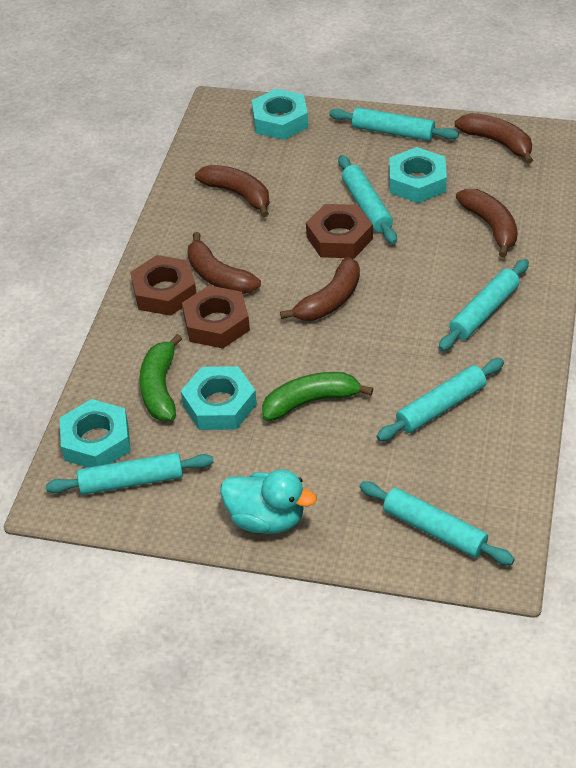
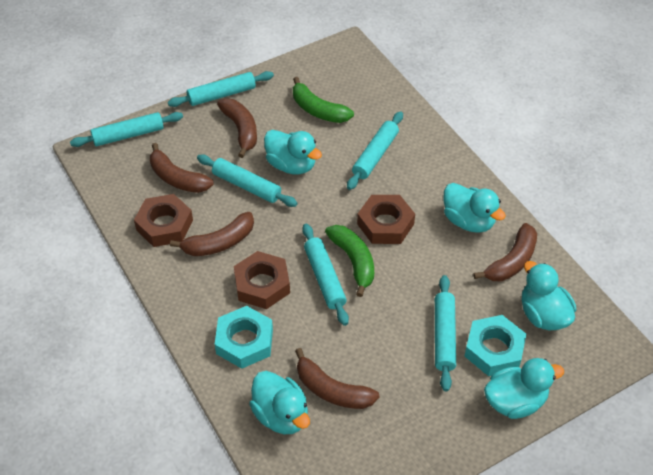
turquoise duck: [220,469,316,534] = 1 -> [249,371,310,434] [264,130,322,174] [443,183,506,233] [484,358,564,419] [522,261,576,330] = 5
turquoise nut: [60,399,131,468] [181,366,257,430] [252,89,308,140] [389,147,447,203] = 4 -> [215,306,273,369] [464,315,526,376] = 2

